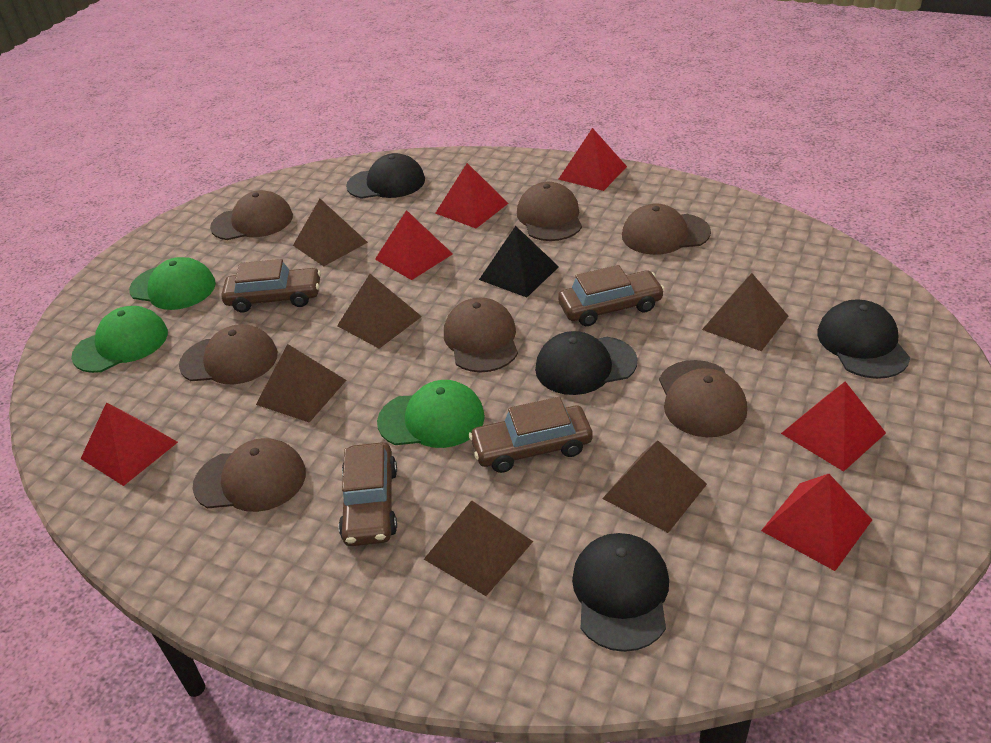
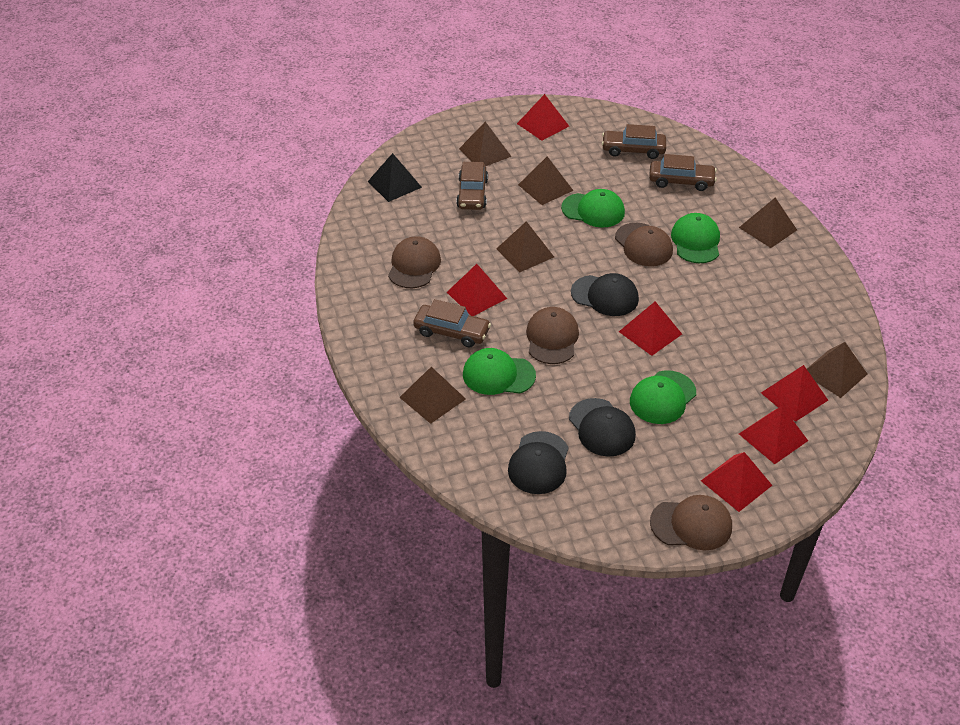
black cap: [346,153,425,199] [535,331,637,395] [572,533,669,652] [817,299,910,379] = 4 -> [508,431,569,494] [569,398,636,457] [571,273,639,316] = 3
brown cap: [179,324,278,384] [192,438,306,512] [210,190,293,240] [444,298,518,373] [517,182,582,241] [622,203,711,255] [659,360,747,437] = 7 -> [388,236,441,288] [526,307,579,364] [615,223,673,266] [650,495,732,550] = 4
green cap: [71,306,168,373] [129,257,216,310] [377,380,485,448] = 3 -> [463,348,536,395] [561,189,625,228] [630,370,696,424] [671,213,720,263] = 4

